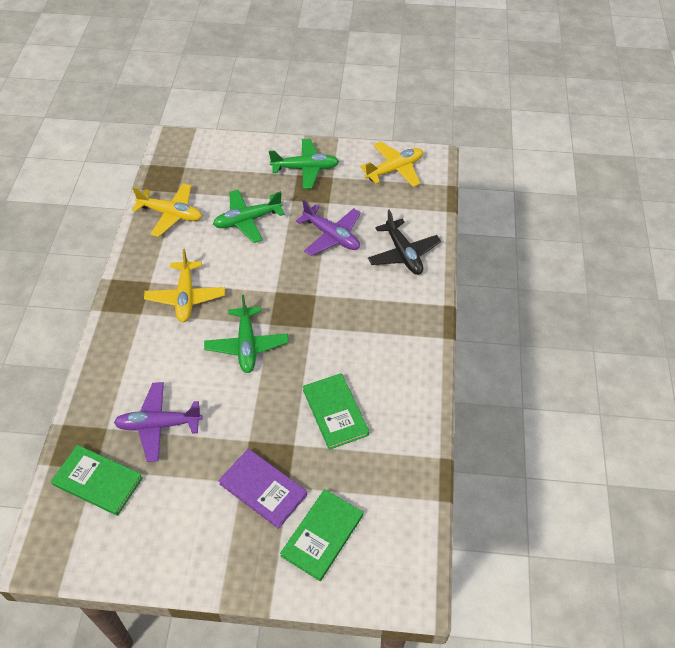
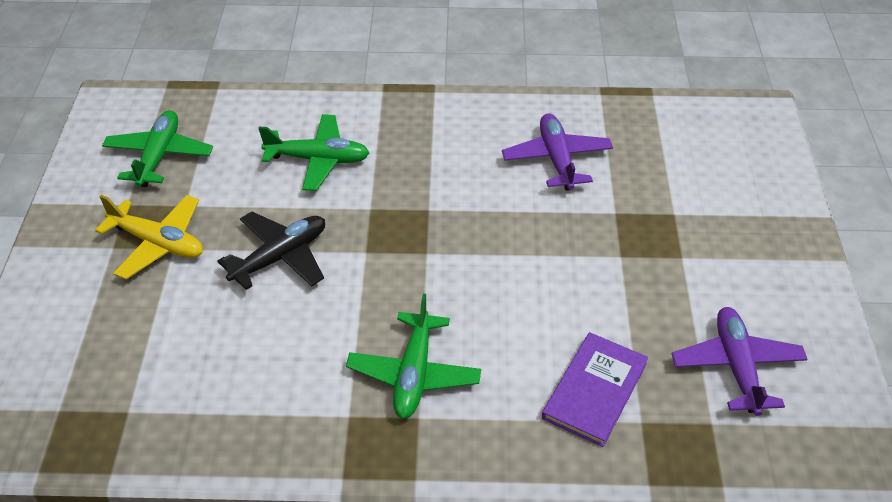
green book: [51,445,143,516] [280,489,363,581] [303,373,369,450] = 3 -> none = 0
yellow plane: [132,183,202,237] [144,249,225,322] [360,141,423,187] = 3 -> [95,195,203,279] = 1

